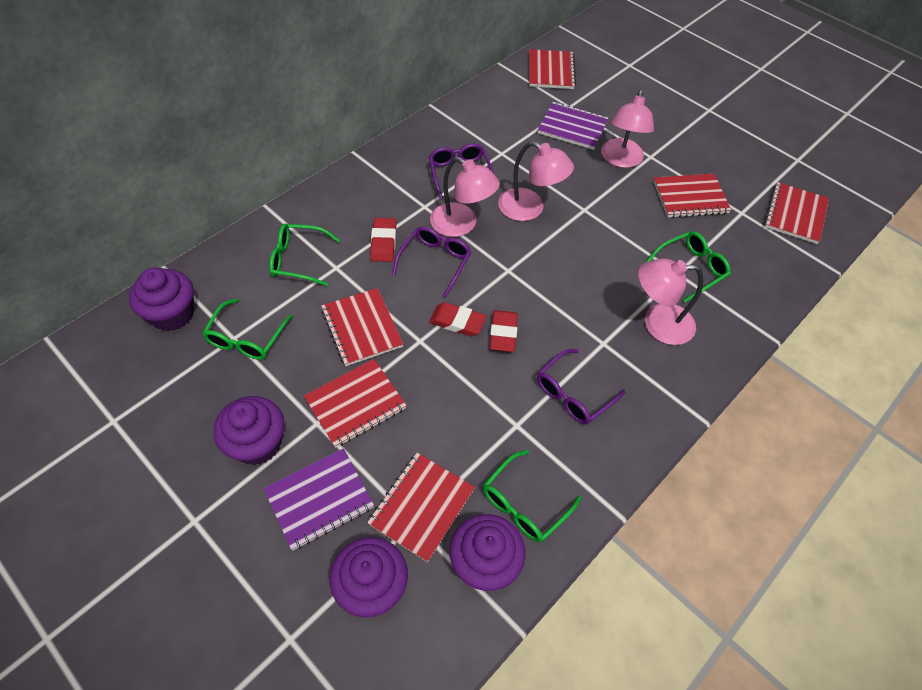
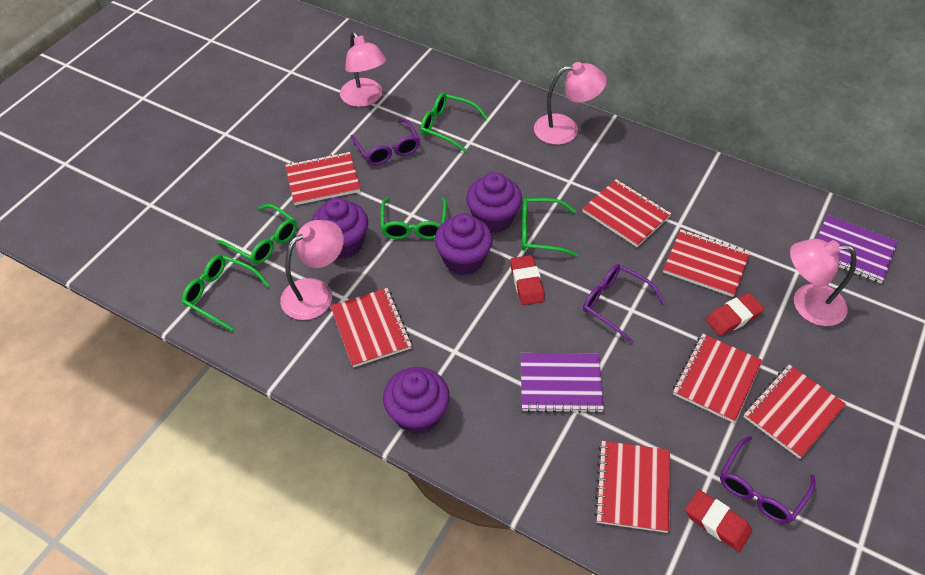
green glasses: [202,299,293,360] [269,224,340,286] [483,450,581,542] [646,231,731,303] = 4 -> [182,255,270,331] [217,204,297,264] [381,198,447,239] [420,93,488,152] [522,198,578,257] = 5
red notebook: [304,359,407,448] [321,288,403,366] [367,453,475,562] [529,49,576,89] [653,174,731,218] [764,182,829,244] = 6 -> [285,152,361,205] [330,288,412,368] [582,179,671,247] [594,441,670,533] [663,229,750,297] [673,334,763,423] [743,364,846,459] = 7

